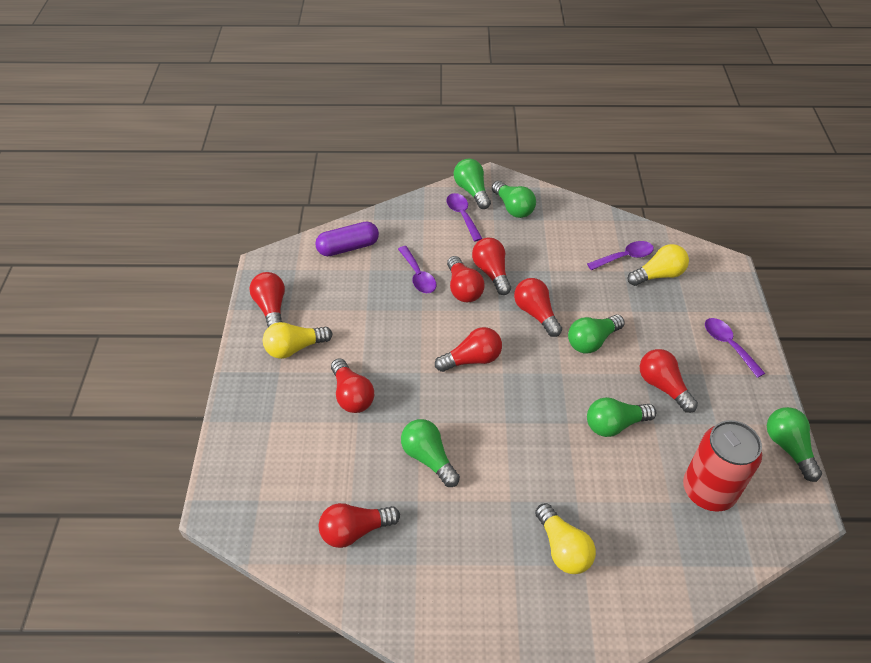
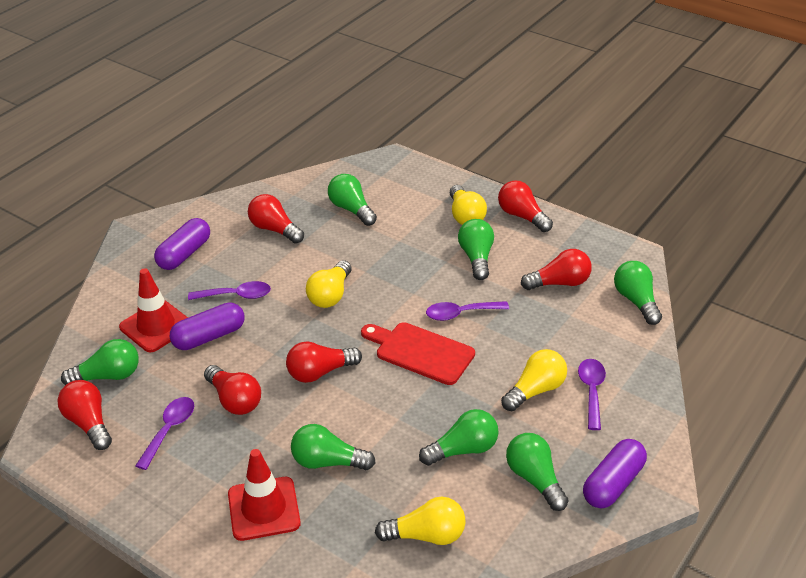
green light bulb: [401,419,460,487] [454,159,491,209] [492,181,536,218] [568,314,625,353] [587,397,656,437] [767,407,822,482] = 6 -> [61,339,139,385] [291,424,376,470] [328,174,377,226] [419,409,499,466] [458,219,494,280] [506,433,569,511] [614,261,662,325] = 7
purple capsule: [315,222,379,256] = 1 -> [154,218,210,270] [170,302,244,350] [583,439,647,508] = 3
red can: [683,420,762,512] = 1 -> none = 0
red cutting board: none = 0 -> [361,322,475,385] = 1
red light bulb: [250,272,285,327] [319,503,400,548] [331,358,374,413] [435,327,502,372] [447,256,484,302] [472,238,511,295] [514,278,562,337] [640,349,698,413] = 8 -> [58,380,112,450] [204,365,261,415] [248,194,304,244] [286,341,362,383] [498,181,553,232] [521,249,592,290] = 6
red traffic cone: none = 0 -> [119,268,188,352] [228,449,301,541] = 2
yellow light bulb: [263,322,333,359] [535,503,596,574] [627,244,689,286] = 3 -> [306,260,352,308] [375,497,466,545] [450,185,487,225] [501,349,567,411] = 4

